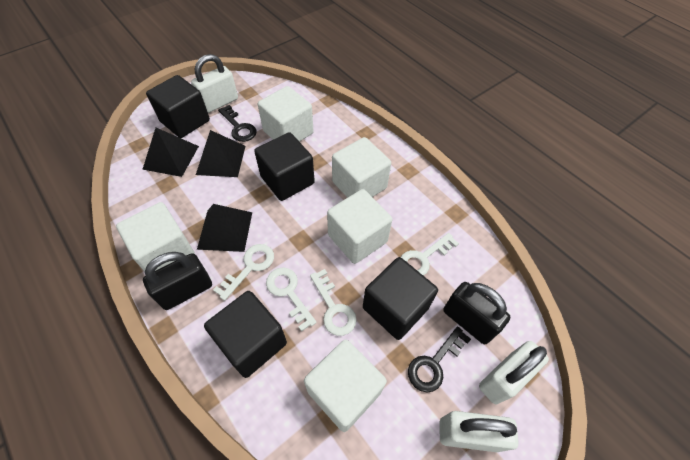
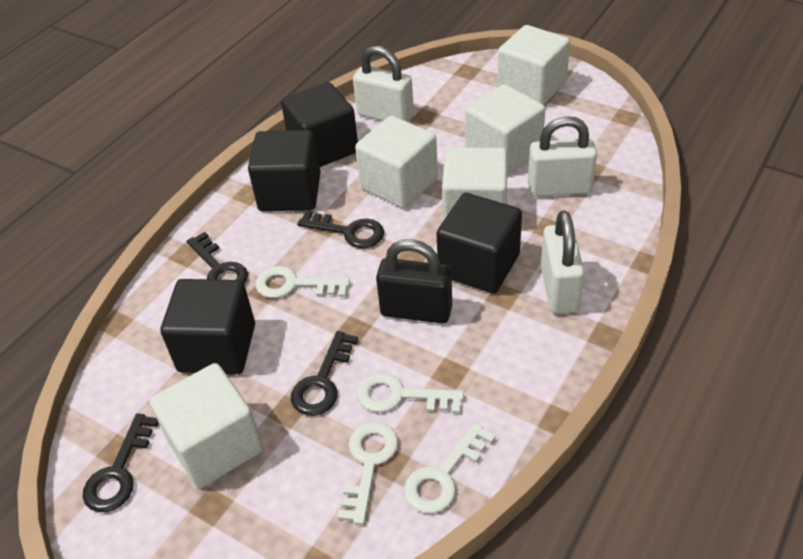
black key: [218,105,257,142] [408,326,471,392] = 2 -> [83,413,159,512] [186,232,248,284] [291,331,358,416] [297,210,384,248] = 4
black padlock: [143,252,212,310] [443,282,510,344] = 2 -> [376,239,452,324] = 1
black pyramid: [142,128,199,177] [196,130,246,177] [197,204,252,252] = 3 -> none = 0

